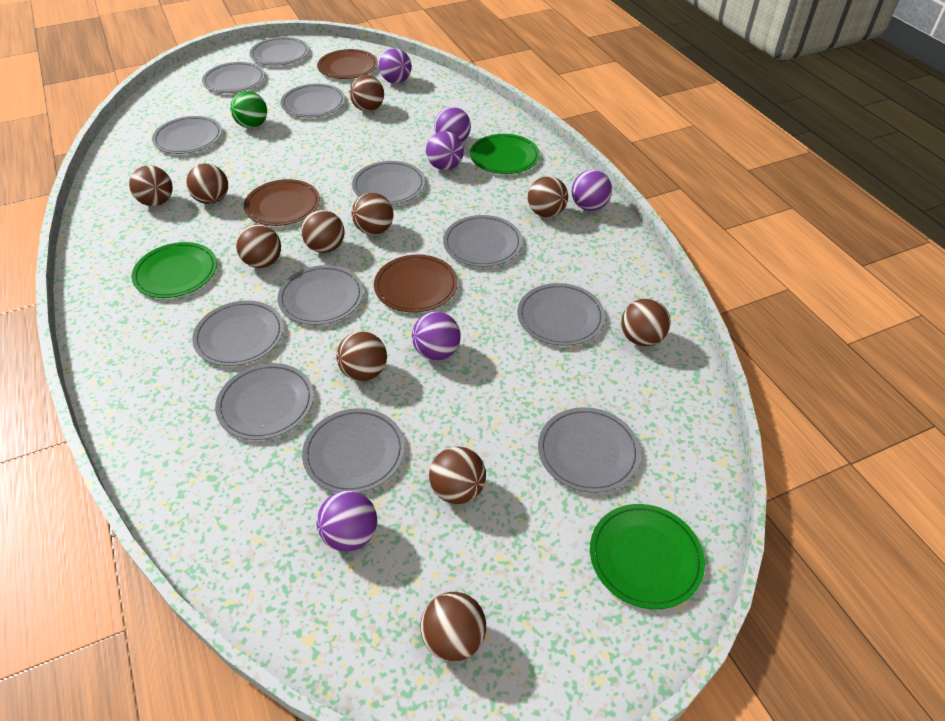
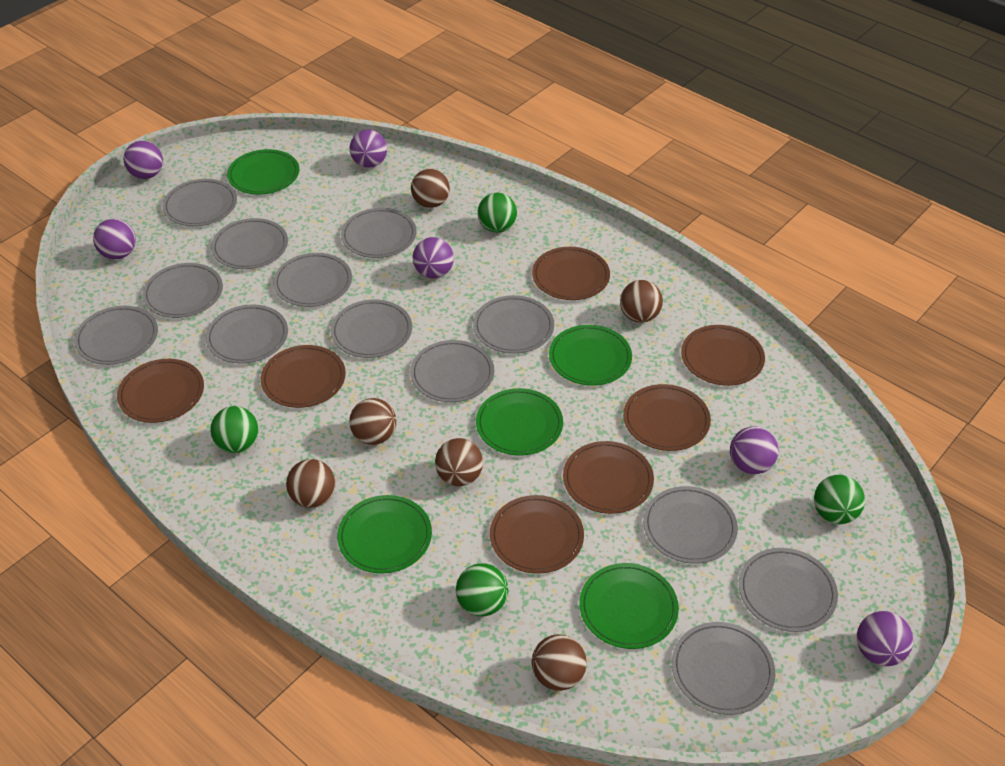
brown ball: [129,165,173,206] [186,163,228,204] [236,224,281,268] [301,210,344,253] [336,331,387,381] [350,75,384,112] [352,193,393,235] [420,592,486,662] [429,446,486,504] [528,176,568,218] [621,298,671,346] = 11 -> [286,459,336,508] [349,398,396,445] [411,169,450,208] [435,438,483,486] [532,634,587,691] [620,280,663,323] = 6
brown plate: [244,179,320,226] [317,49,378,79] [374,255,458,313] = 3 -> [117,359,204,423] [261,345,346,408] [490,495,584,574] [532,247,610,300] [563,441,654,514] [623,384,711,451] [681,325,765,386] = 7
green ball: [230,91,267,128] = 1 -> [210,406,258,453] [456,563,508,616] [477,193,517,233] [814,475,865,524] = 4
green plate: [131,242,217,298] [470,134,540,174] [590,504,705,609] = 3 -> [227,149,299,195] [337,495,432,573] [476,388,563,455] [549,325,632,386] [579,563,679,649] = 5
grey plate: [152,116,222,154] [192,300,284,366] [202,62,265,93] [215,363,314,440] [249,37,309,66] [278,265,364,325] [281,84,345,118] [302,408,405,493] [352,161,425,205] [443,215,522,267] [518,283,605,346] [538,407,641,493] = 12 -> [74,306,158,365] [142,263,223,318] [162,179,237,226] [205,304,288,364] [211,218,288,269] [273,253,352,307] [331,299,412,358] [341,208,416,258] [410,340,494,402] [473,295,554,354] [643,486,738,564] [672,622,775,715] [739,548,838,632] = 13

